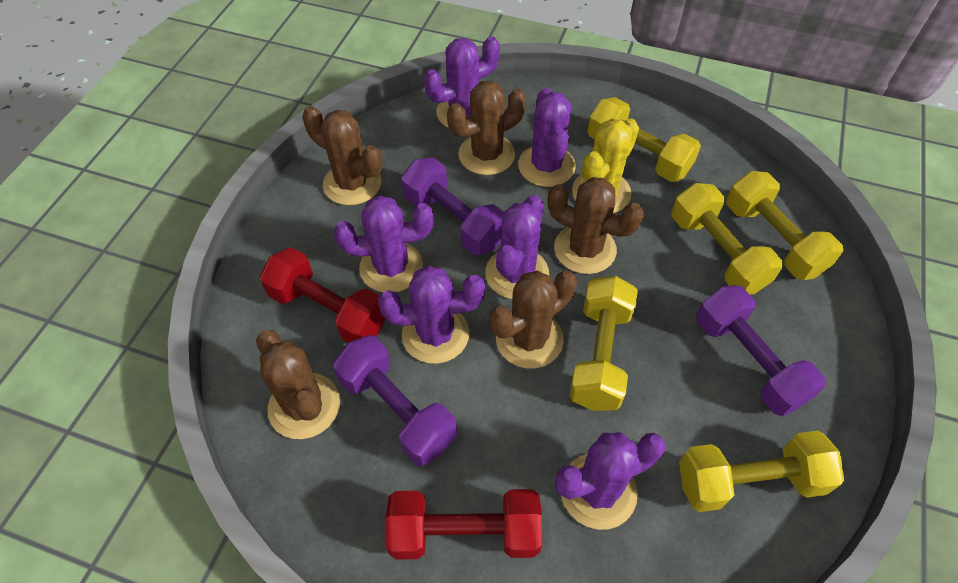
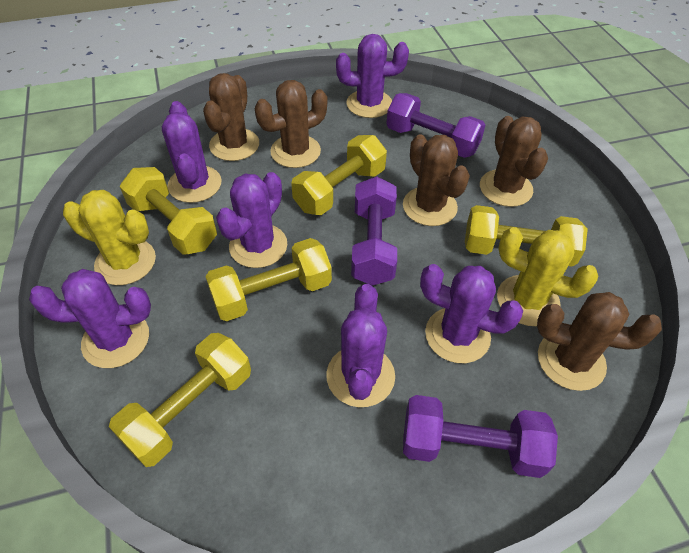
red dumbbell: [260,248,386,343] [386,489,542,559] = 2 -> none = 0
yellow cactus: [572,119,639,213] = 1 -> [63,190,156,285] [497,227,598,326] = 2

